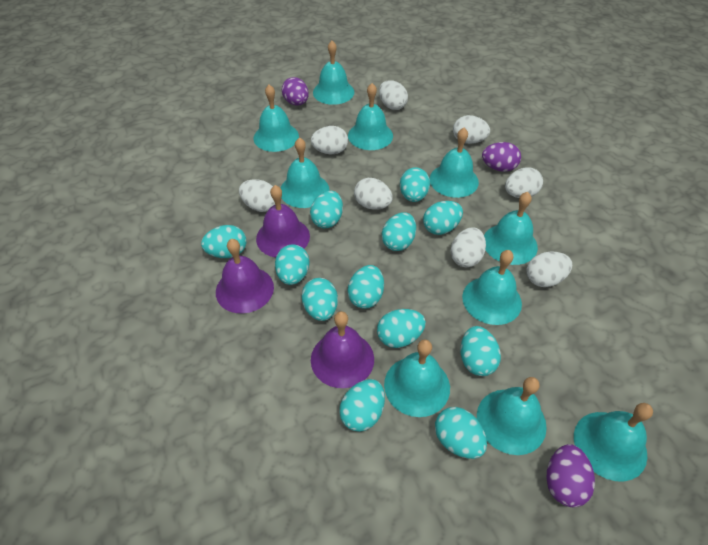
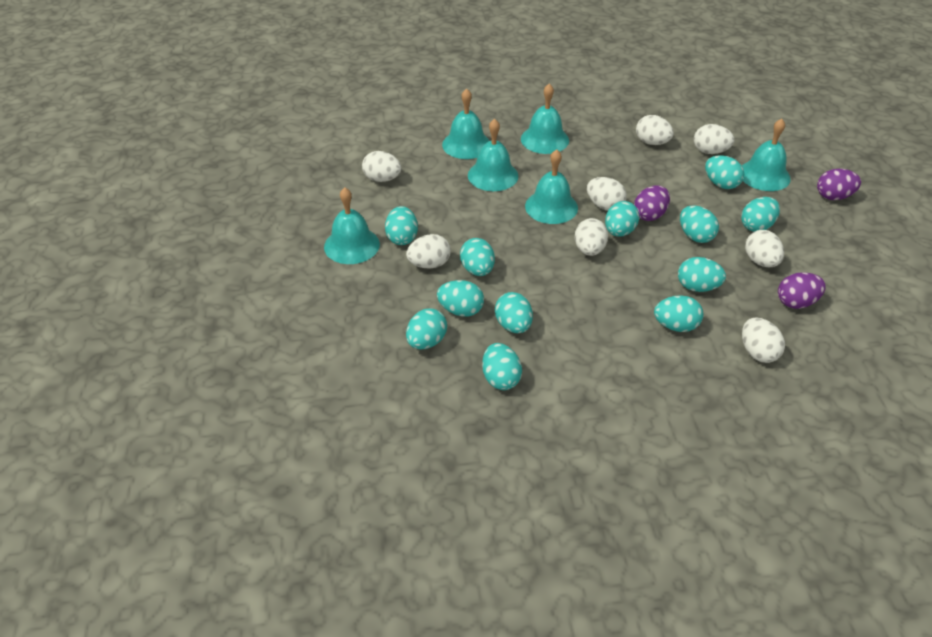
purple bell: [216,239,274,314] [256,185,310,258] [311,311,374,388] = 3 -> none = 0
turquoise bell: [254,85,299,152] [280,137,329,208] [313,41,354,105] [348,83,393,150] [384,339,450,417] [430,128,479,198] [462,250,522,325] [477,377,547,455] [484,192,538,265] [574,403,653,481] = 10 -> [324,187,380,264] [442,88,490,159] [468,119,518,191] [521,84,569,154] [525,149,578,224] [742,119,791,191] = 6

